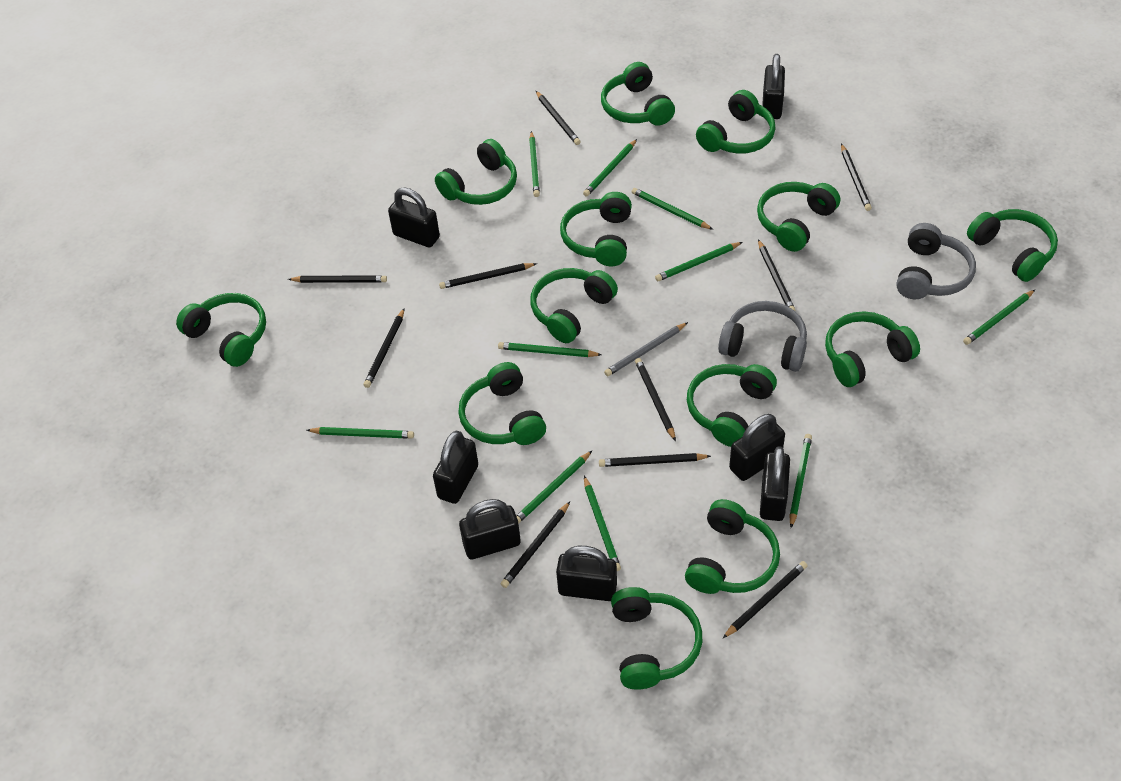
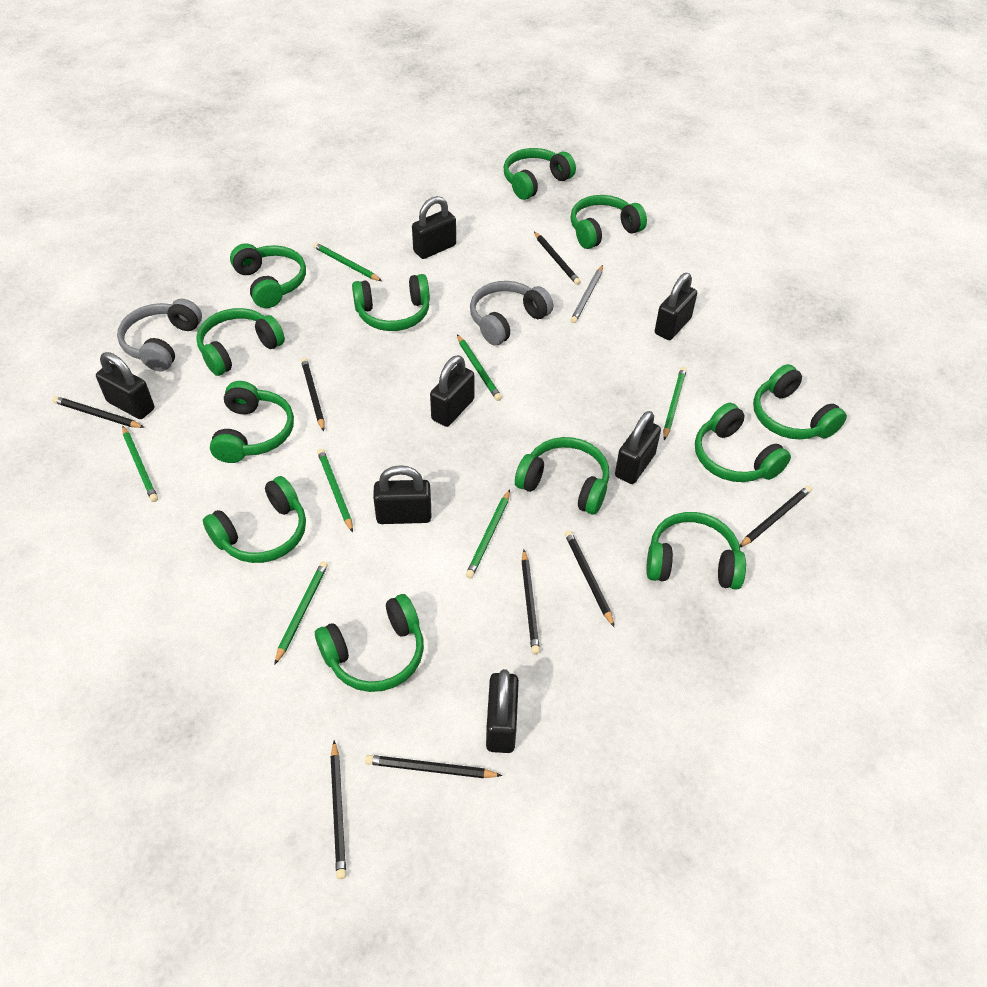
black pencil: [288,275,387,283] [364,309,404,388] [439,263,537,289] [501,501,570,588] [536,91,581,145] [599,453,711,467] [635,358,676,441] [723,561,808,638] [758,239,795,311] [841,144,872,211] = 10 -> [52,396,145,428] [301,358,324,431] [330,740,346,879] [365,755,502,778] [521,550,540,654] [534,231,581,285] [565,530,614,627] [739,486,812,547] = 8
green headphones: [176,293,266,367] [435,139,517,205] [458,362,546,445] [530,268,618,343] [560,192,632,266] [601,62,675,126] [611,587,702,690] [685,499,780,594] [687,364,777,447] [696,90,776,154] [757,182,840,252] [825,311,920,387] [967,209,1058,282] = 13 -> [196,308,285,376] [203,476,306,563] [210,381,294,463] [230,244,306,308] [315,594,424,692] [352,274,430,331] [504,148,576,200] [515,437,609,515] [570,195,647,249] [646,512,746,590] [695,403,791,482] [753,364,847,440] = 12
green pencil: [307,427,414,439] [498,342,602,357] [516,451,592,524] [529,131,540,197] [583,139,637,197] [584,476,621,571] [632,188,713,230] [655,242,742,281] [789,434,812,528] [963,290,1035,345] = 10 -> [122,426,158,502] [274,561,328,665] [313,242,382,281] [317,449,353,533] [457,335,502,401] [466,490,510,579] [663,367,687,440] = 7

